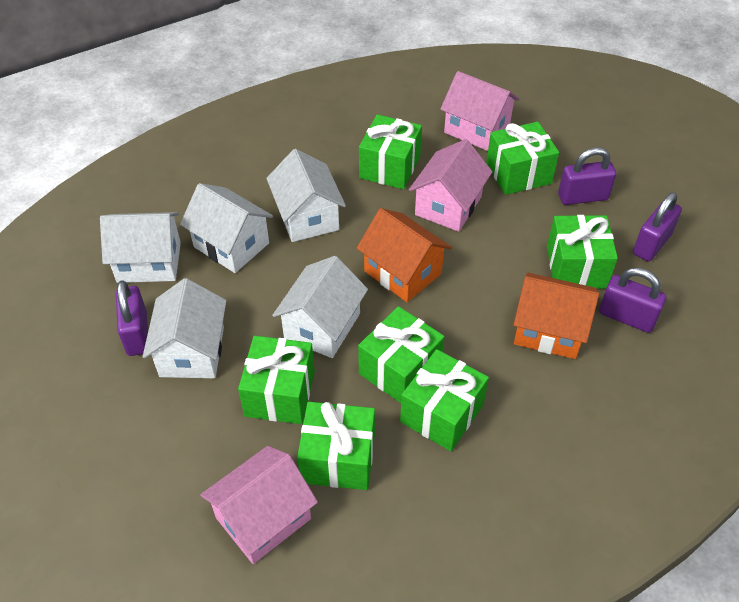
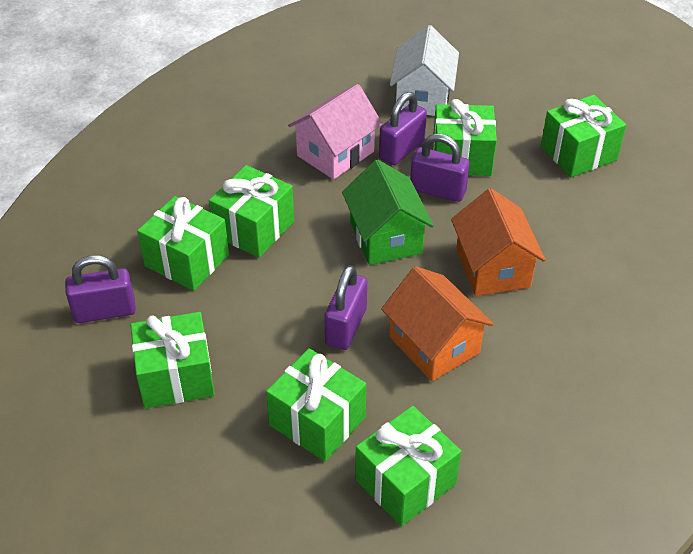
green house: none = 0 -> [342,159,434,265] = 1
pink house: [200,446,318,564] [409,139,492,232] [440,71,520,151] = 3 -> [288,84,383,180] = 1
white house: [100,212,181,283] [142,278,226,378] [180,183,273,273] [266,149,346,242] [272,256,368,358] = 5 -> [390,25,459,116] = 1

